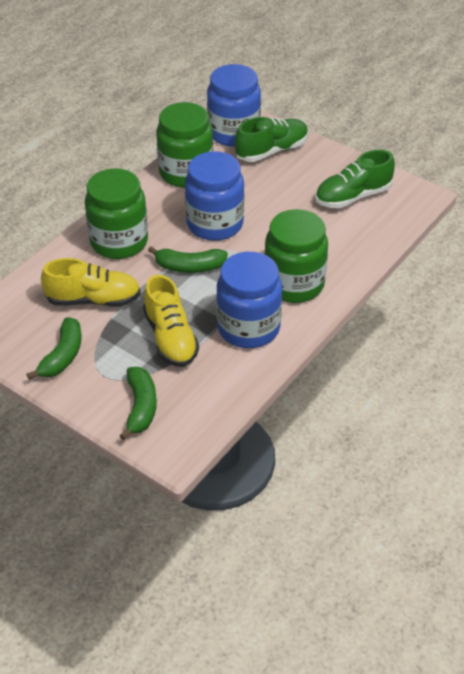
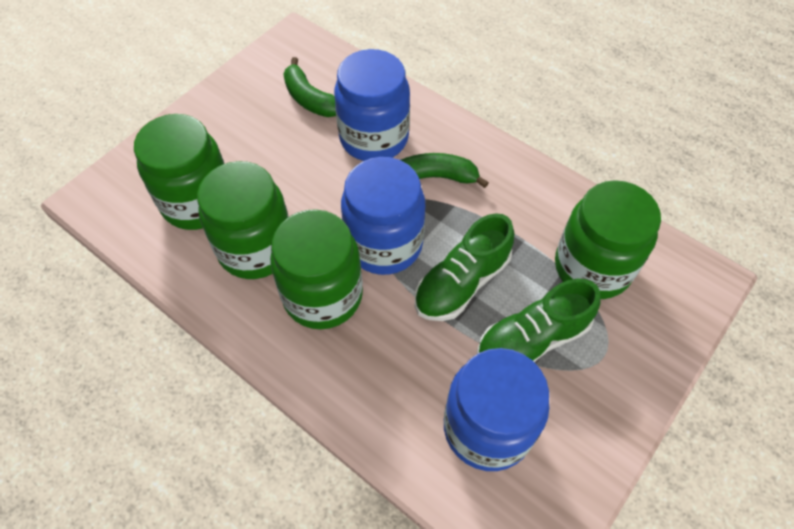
green banana: [26,317,82,380] [119,367,157,440] [148,246,228,273] = 3 -> [283,57,336,117] [401,153,489,188] = 2
green jar: [85,168,148,259] [156,102,213,188] [264,209,328,303] = 3 -> [134,114,225,230] [197,161,289,279] [270,209,363,329] [555,180,661,299] = 4
yellow shoe: [41,258,141,307] [143,275,199,367] = 2 -> none = 0

